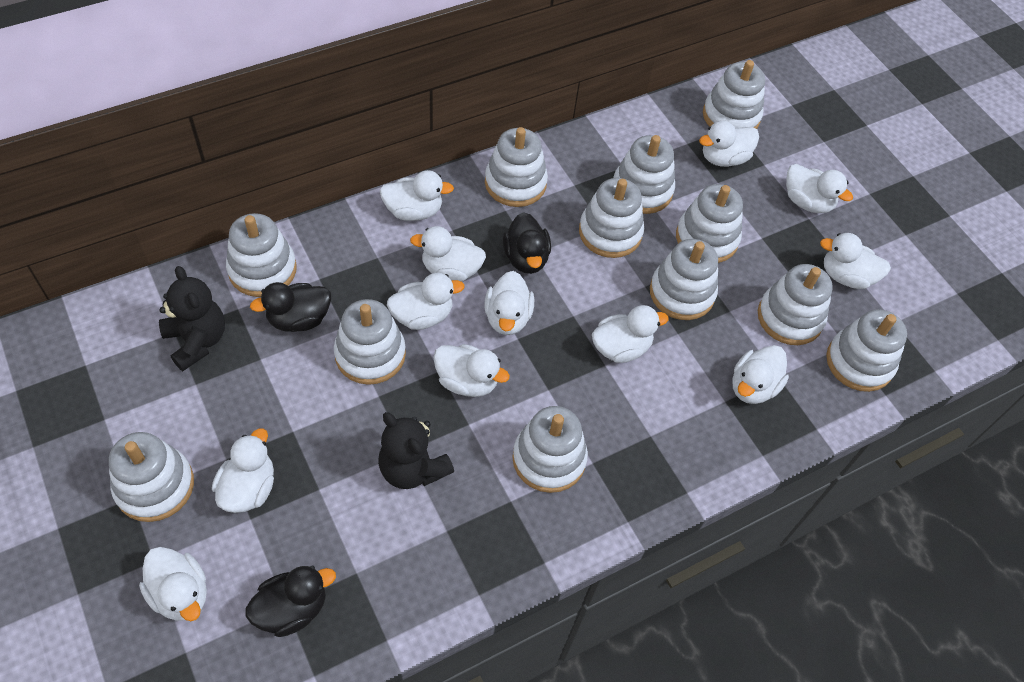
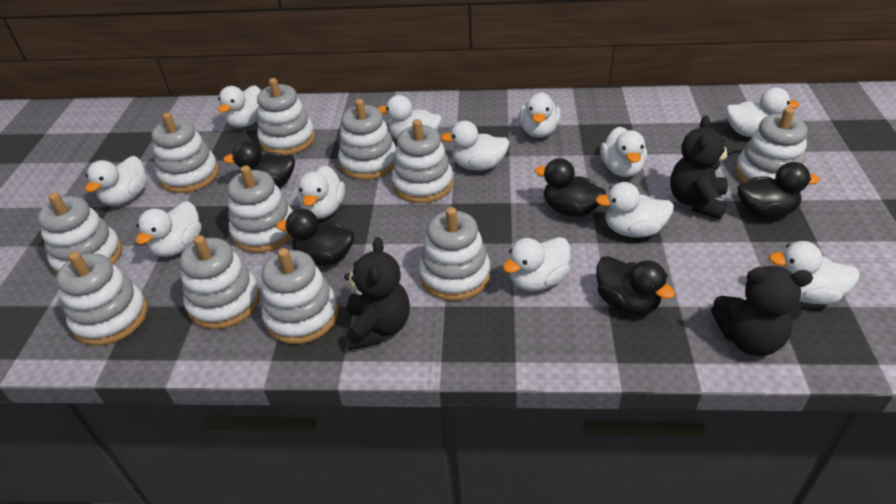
black duck: [245,566,336,637] [250,282,331,332] [503,212,551,274] = 3 -> [223,141,295,188] [276,209,354,266] [534,158,606,217] [596,256,675,315] [738,162,820,218] = 5
black teddy bear: [159,266,225,371] [378,412,454,489] = 2 -> [344,237,410,351] [670,115,732,220] [711,266,813,356] = 3
white stacking toy: [109,432,194,522] [226,213,297,297] [334,299,406,385] [485,127,548,207] [512,406,588,493] [579,178,644,258] [614,135,675,214] [650,239,718,320] [676,184,743,263] [703,60,765,129] [758,264,833,345] [826,309,907,392] = 12 -> [38,192,122,275] [56,251,147,346] [152,113,219,193] [180,235,260,329] [227,165,293,253] [257,78,315,155] [261,248,339,344] [338,99,396,180] [391,119,453,203] [419,207,490,301] [735,107,807,183] = 11

